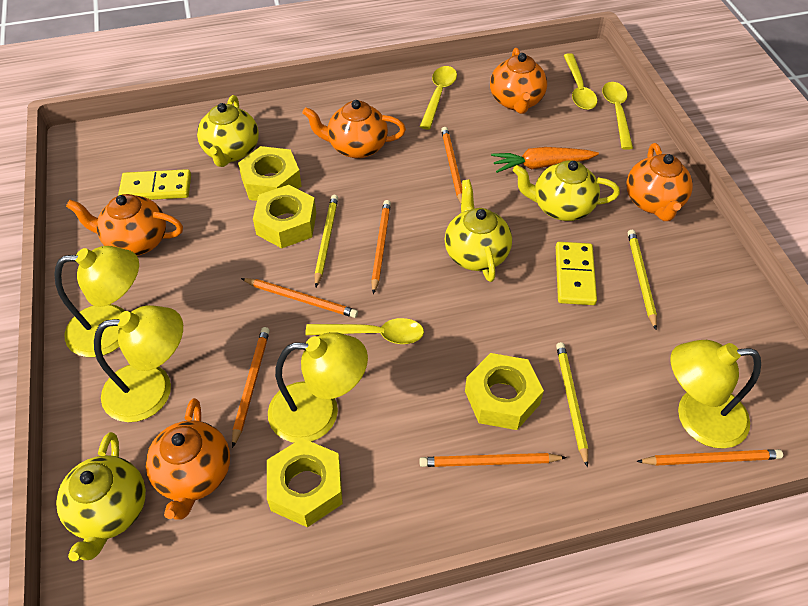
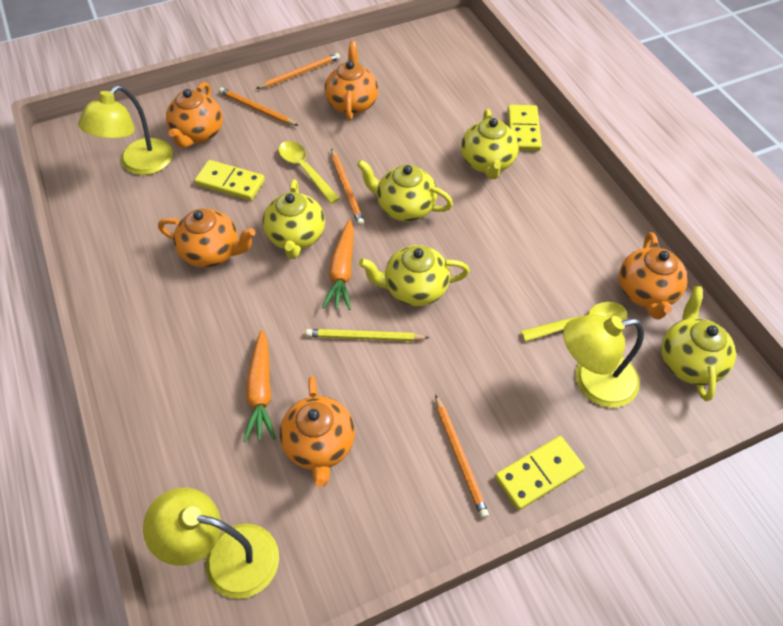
orange carrot: [491,147,599,173] = 1 -> [243,330,276,442] [322,219,354,310] = 2
orange pencil: [232,327,270,448] [241,278,358,318] [371,200,391,294] [419,453,567,467] [441,127,462,204] [636,449,783,466] = 6 -> [219,87,298,126] [256,53,340,89] [331,149,364,226] [435,394,489,518] = 4
yellow domino: [118,169,191,200] [556,242,597,305] = 2 -> [194,160,265,201] [495,436,585,510] [508,105,542,151] = 3
yellow lamp: [54,246,139,357] [94,305,183,422] [268,332,368,443] [671,340,761,449] = 4 -> [78,85,173,175] [143,488,279,599] [563,314,644,408] = 3
yellow nut: [238,146,302,201] [253,185,316,248] [267,438,343,527] [465,353,544,430] = 4 -> none = 0
yellow pencil: [315,195,338,287] [556,342,588,467] [628,230,657,330] = 3 -> [306,329,429,341] = 1
yellow spoon: [305,318,424,344] [420,66,457,130] [563,53,597,110] [602,82,633,150] = 4 -> [278,141,340,204] [521,302,627,342] = 2
yellow teapot: [56,432,146,561] [197,95,259,167] [445,180,512,282] [513,160,620,221] = 4 -> [263,179,325,259] [357,160,453,221] [359,245,470,306] [461,109,519,179] [661,286,736,401] = 5

